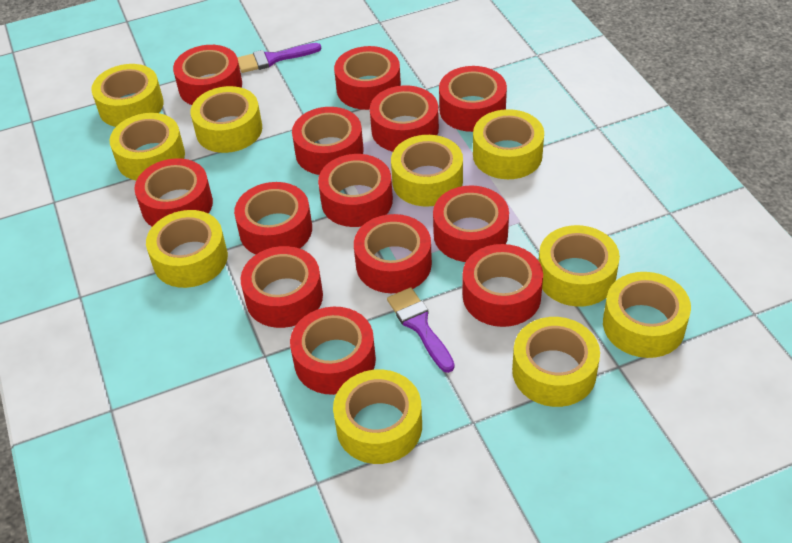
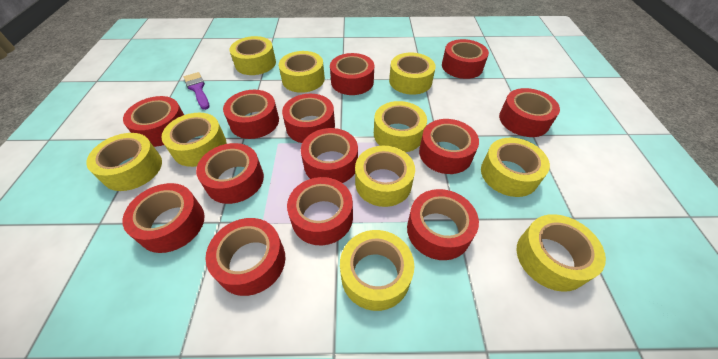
purple brush: [237,43,322,73] [387,288,455,373] = 2 -> [184,72,209,110] = 1

